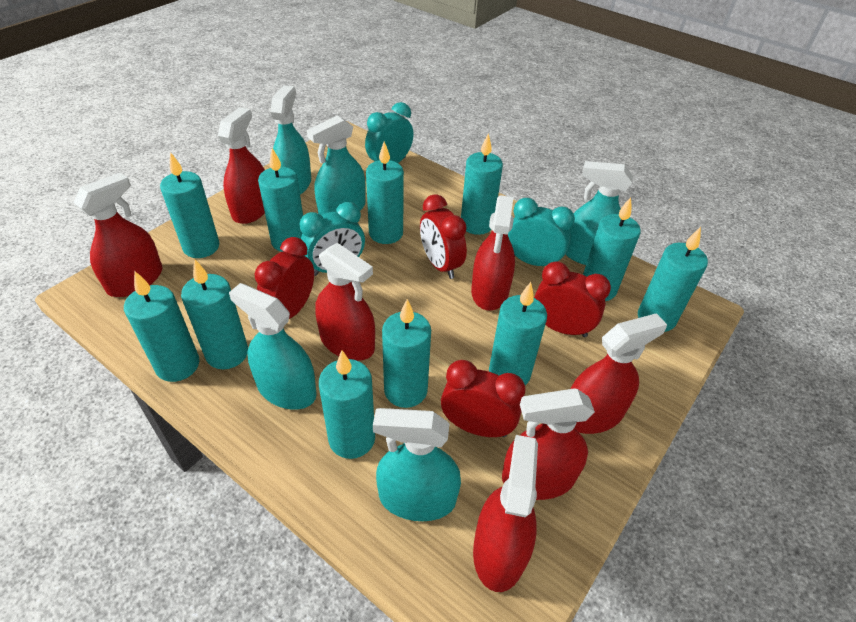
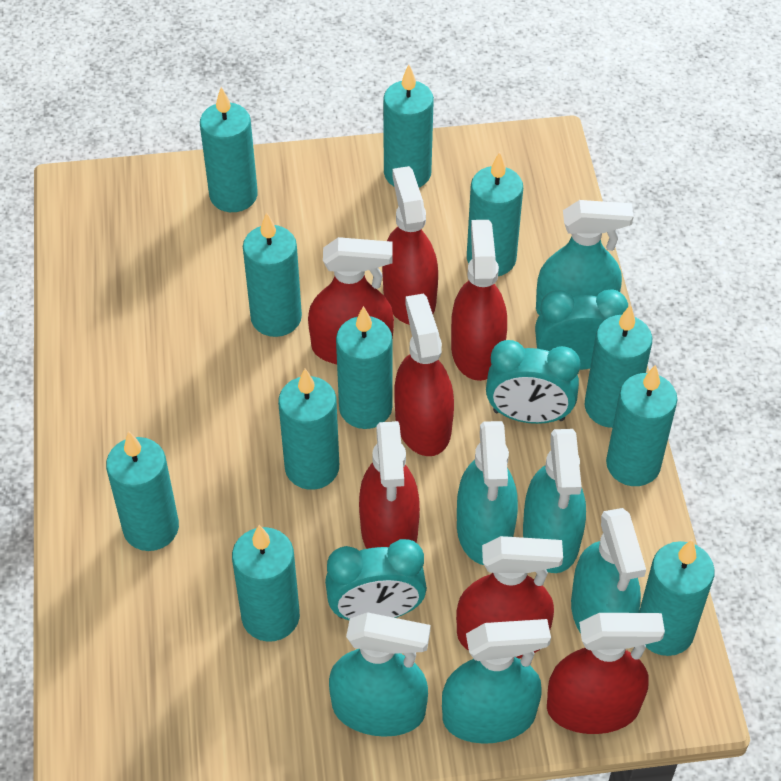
red clock: [255,237,314,319] [420,194,467,279] [441,360,525,437] [534,261,611,337] = 4 -> none = 0
turquoise spray bottle: [229,283,317,410] [270,85,311,195] [307,115,366,215] [373,408,461,521] [566,161,633,265] = 5 -> [329,612,430,737] [442,619,551,744] [457,421,518,565] [523,429,586,573] [536,200,634,315] [571,508,646,634] = 6

